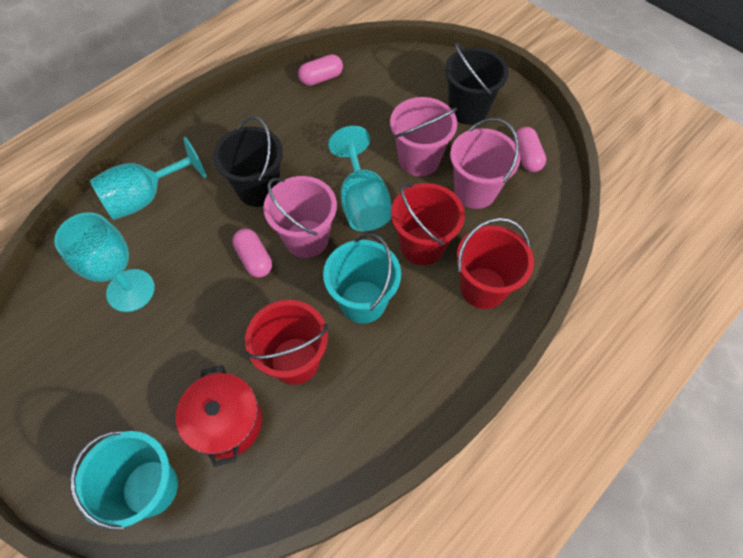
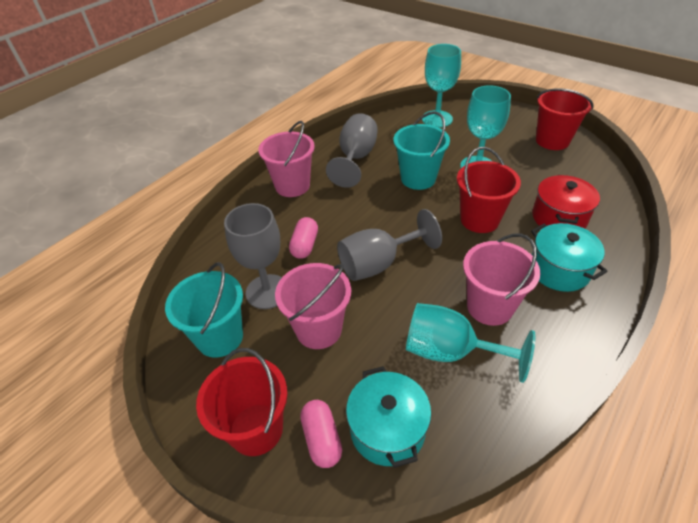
black bucket: [213,116,283,207] [445,43,509,125] = 2 -> none = 0
grey goblet: none = 0 -> [224,203,282,309] [326,113,378,188] [337,209,442,281] = 3
pink capsule: [232,229,272,278] [298,54,343,86] [513,127,546,172] = 3 -> [289,217,318,259] [300,400,342,468] = 2
turquoise pot: none = 0 -> [346,366,431,468] [531,223,608,292] = 2

